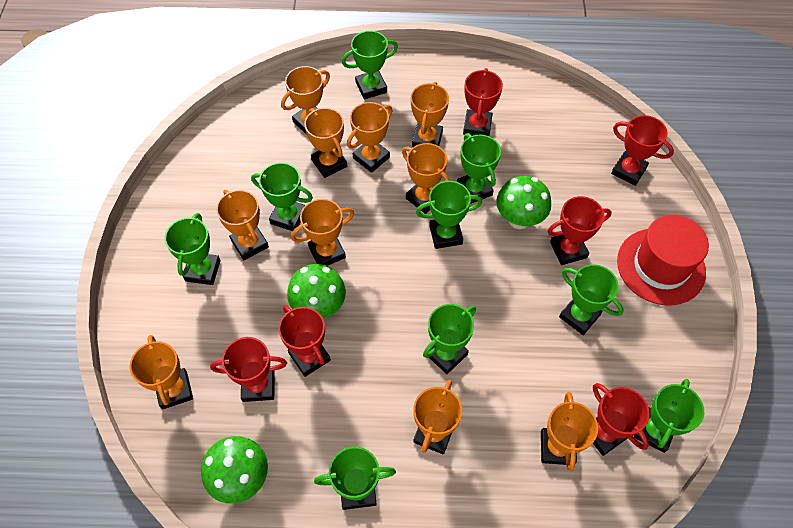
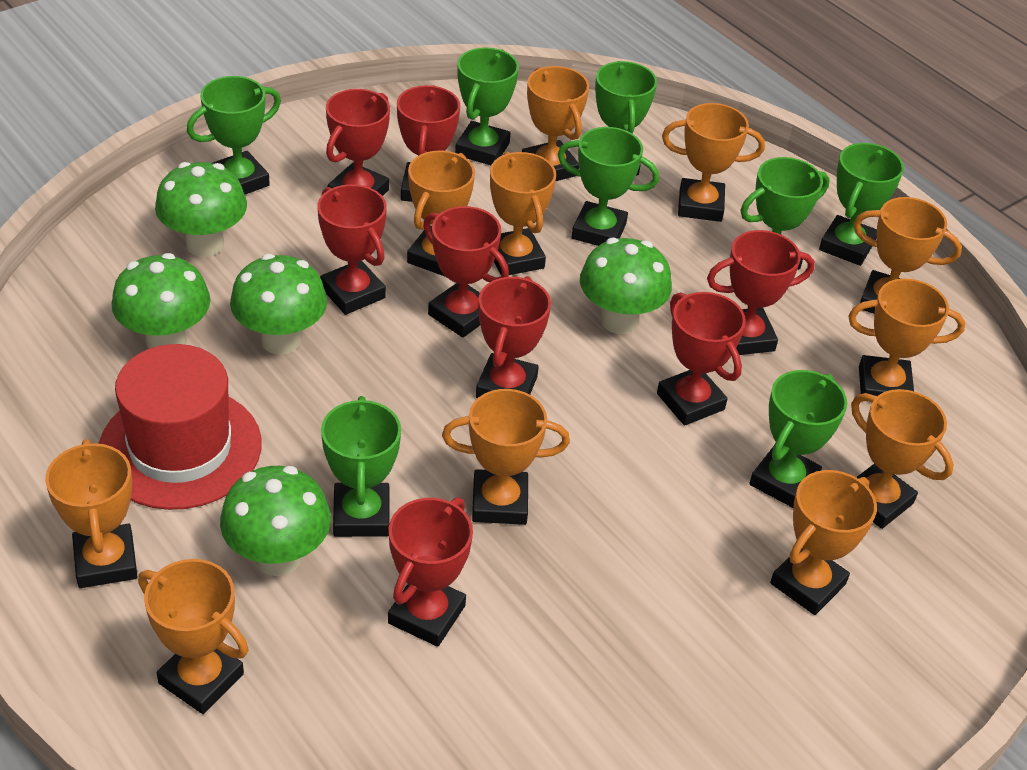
green mushroom: [201,436,268,504] [287,264,346,319] [496,176,551,229] = 3 -> [112,253,211,349] [155,162,247,257] [220,466,331,576] [230,254,327,354] [580,238,672,334] = 5
green trophy: [165,213,221,285] [251,162,313,231] [314,447,396,510] [342,31,398,99] [416,181,482,249] [423,304,476,374] [457,133,501,204] [559,264,623,335] [634,379,704,453] = 9 -> [187,76,281,194] [321,396,401,537] [455,47,519,165] [558,127,659,246] [595,61,657,175] [741,157,830,270] [749,370,847,508] [819,143,904,266] = 8
orange trophy: [130,335,193,409] [216,190,269,260] [281,66,330,135] [291,199,354,266] [304,108,347,178] [347,102,392,173] [402,143,450,214] [411,82,449,147] [413,380,462,454] [541,392,598,472] = 10 -> [45,439,138,588] [138,559,248,714] [407,151,475,277] [442,389,570,525] [490,152,556,275] [522,66,589,181] [662,103,765,222] [770,470,877,615] [848,278,965,396] [851,389,954,529] [854,197,962,314] = 11
red trophy: [210,337,287,402] [279,305,331,377] [463,68,503,136] [547,196,612,265] [593,383,650,456] [611,115,674,186] = 6 -> [317,184,387,315] [326,89,390,196] [388,497,473,647] [397,85,460,202] [423,206,509,338] [476,276,551,398] [657,292,746,426] [707,230,815,355] = 8

